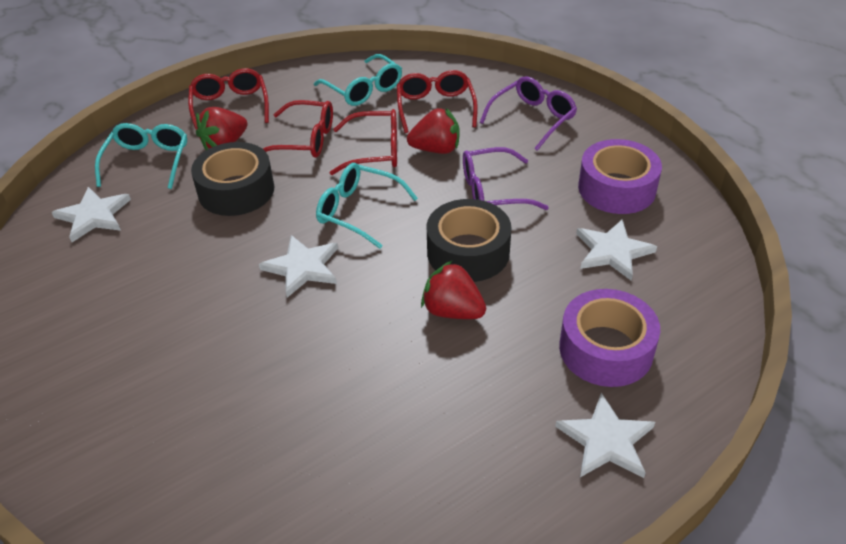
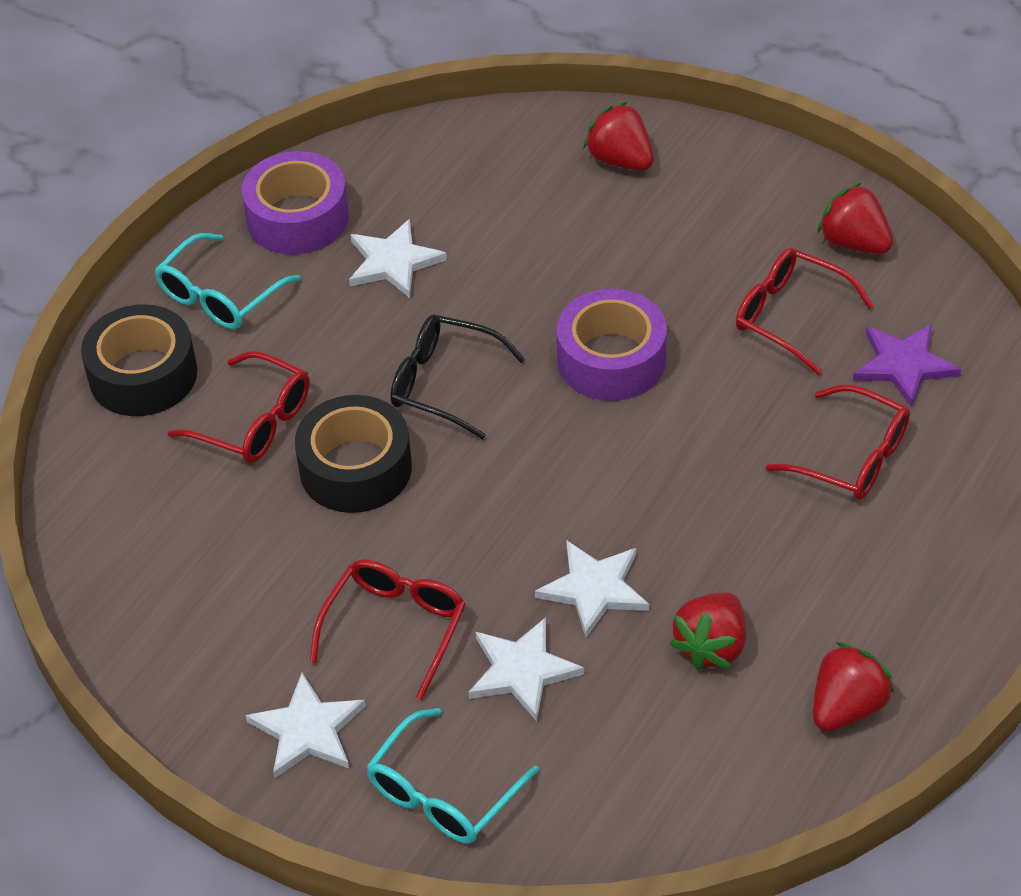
black glasses: none = 0 -> [391,314,525,439] = 1
purple glasses: [463,147,549,210] [480,76,577,151] = 2 -> none = 0
purple star: none = 0 -> [853,324,961,408] = 1
red strawberry: [196,107,248,150] [407,108,460,154] [421,261,486,319] = 3 -> [583,102,654,171] [670,592,746,670] [813,642,894,731] [818,183,893,254] = 4
turquoise glasses: [95,123,187,189] [314,54,402,106] [316,163,418,249] = 3 -> [154,233,301,329] [366,708,539,844] = 2

